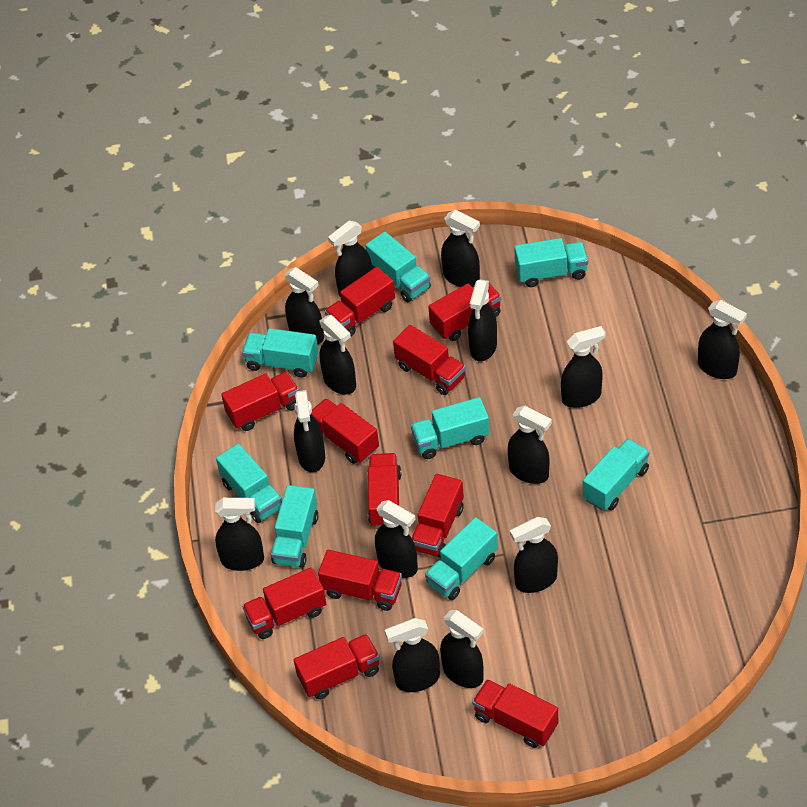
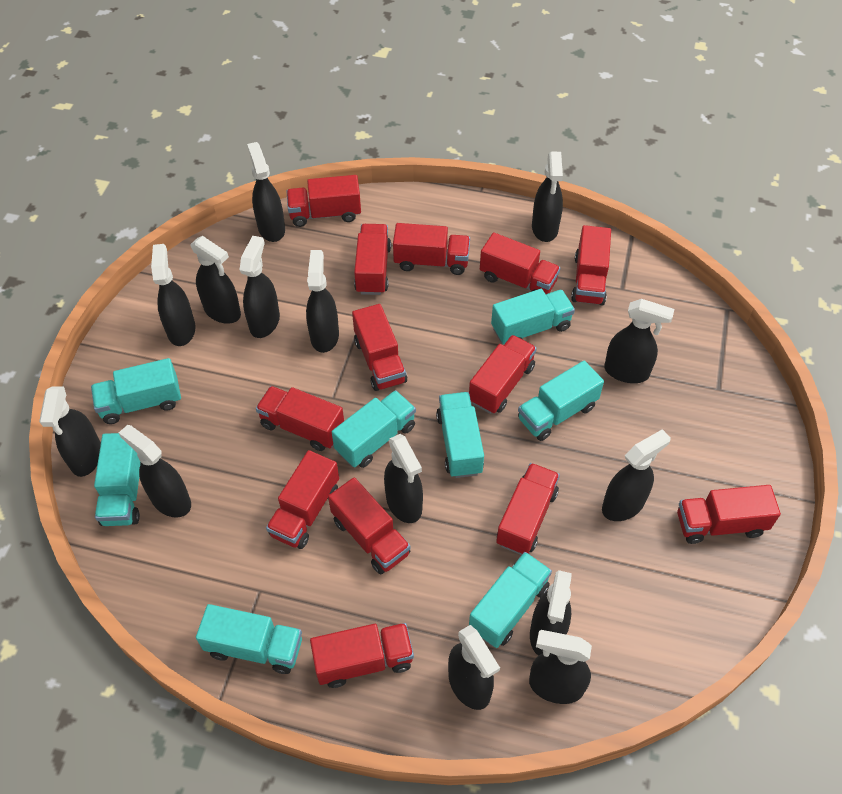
red truck: [221,372,299,431] [242,567,326,639] [294,634,380,699] [311,398,379,464] [318,550,402,611] [325,267,395,336] [367,453,402,528] [393,325,466,395] [412,474,464,558] [428,284,501,341] [472,679,558,748] = 11 -> [256,386,344,451] [266,450,339,549] [286,175,361,227] [310,623,414,688] [328,477,411,574] [352,304,407,391] [354,224,391,295] [393,223,470,275] [469,335,537,414] [480,232,560,294] [496,463,560,555] [571,225,611,306] [677,485,781,544] = 13

